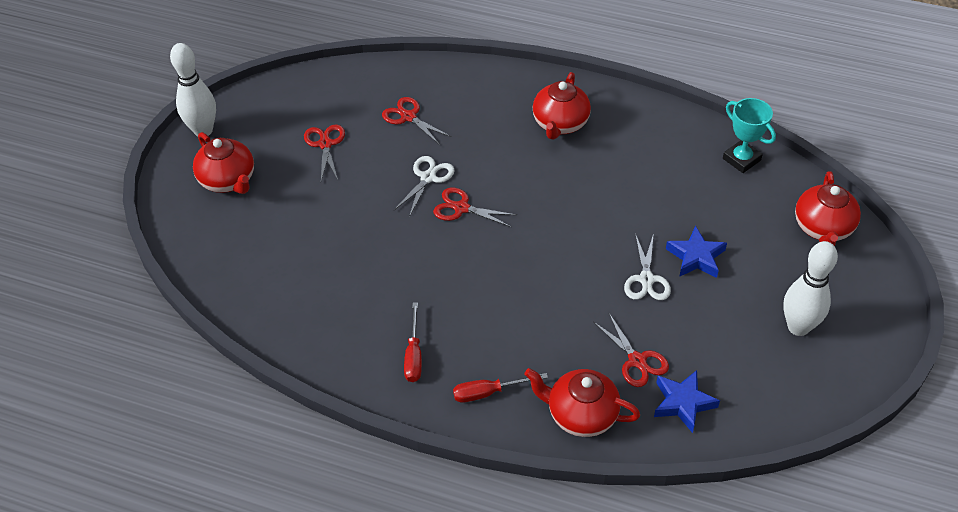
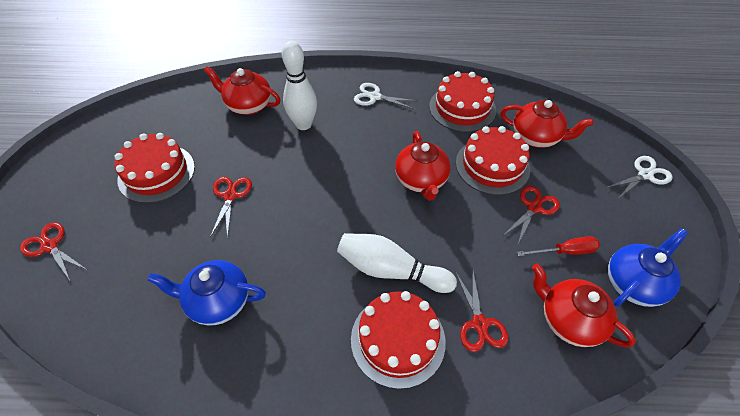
blue star: [654,370,720,433] [666,226,727,278] = 2 -> none = 0
blue teapot: none = 0 -> [147,260,266,326] [608,228,688,307] = 2
red cake: none = 0 -> [115,133,195,203] [351,291,446,389] [429,71,496,132] [456,126,530,195] = 4
red screwdriver: [404,302,422,382] [453,373,548,403] = 2 -> [517,236,600,256] = 1
turquoise trophy: [723,98,776,173] = 1 -> none = 0

